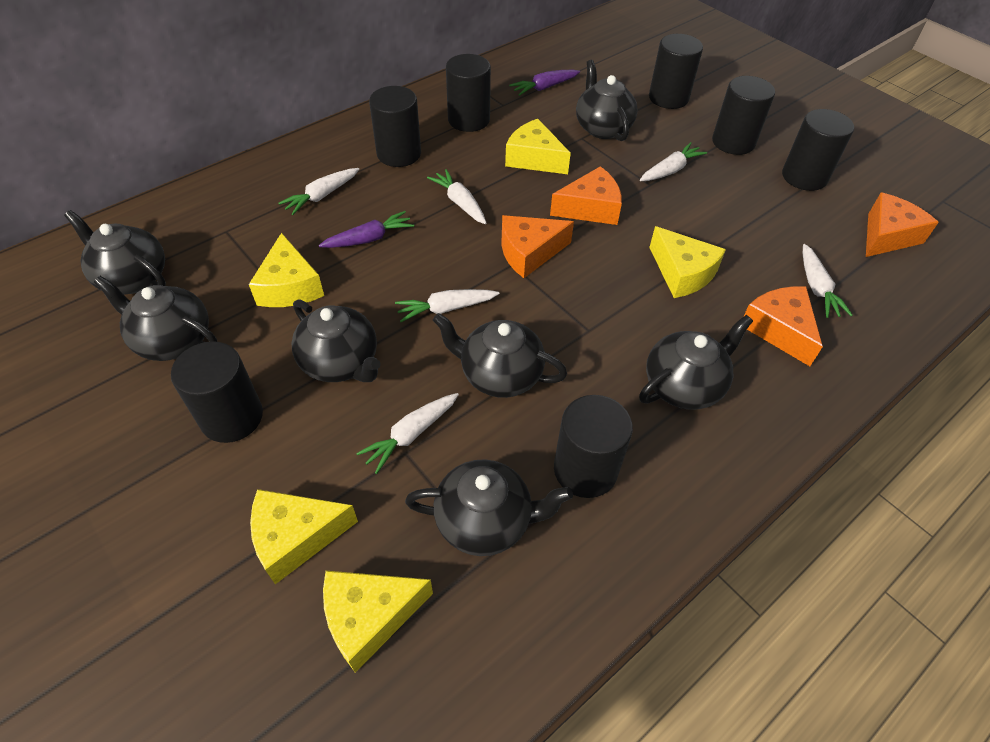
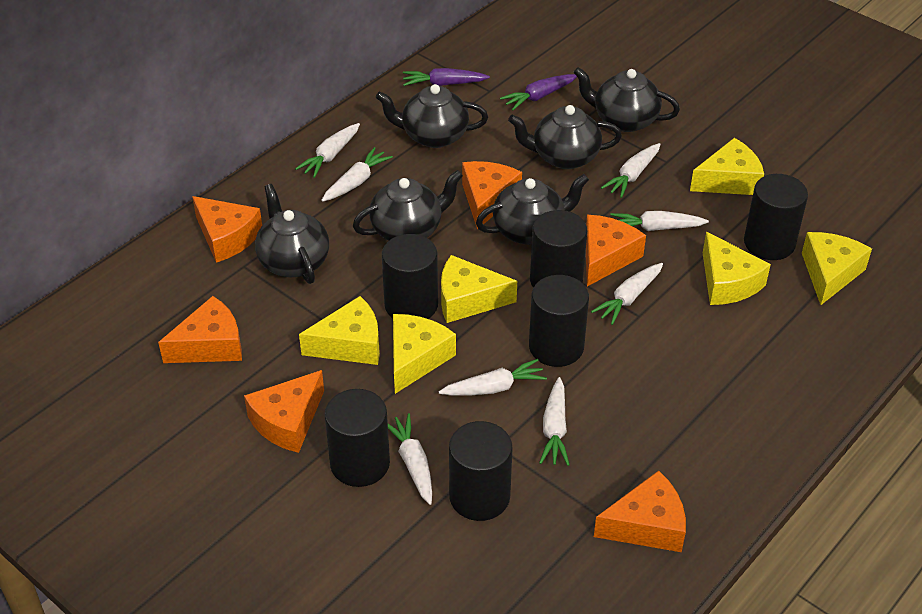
black cylinder: [171,341,263,443] [369,86,421,167] [446,54,491,132] [554,395,633,498] [649,34,703,109] [712,76,775,155] [782,109,854,191] = 7 -> [325,389,390,487] [382,234,438,319] [449,421,513,521] [529,275,589,367] [530,210,587,288] [744,174,808,260] = 6
black teapot: [64,210,166,295] [94,276,217,361] [292,299,381,382] [405,459,573,556] [433,313,567,398] [576,60,638,141] [639,315,753,410] = 7 -> [255,184,329,284] [353,170,463,241] [376,84,488,148] [476,174,589,245] [508,105,622,169] [573,67,680,132] = 6
orange cheese: [502,215,574,278] [550,166,622,225] [743,286,823,366] [866,192,939,257] = 4 -> [158,296,242,363] [192,196,262,263] [244,370,324,453] [462,161,522,229] [586,215,646,286] [594,471,686,552] = 6
white carrot: [278,168,359,215] [356,393,459,474] [395,289,499,322] [427,169,486,224] [640,142,707,181] [803,244,853,318] = 6 -> [295,123,360,178] [321,147,393,202] [388,413,432,505] [439,359,547,396] [539,377,570,466] [591,263,663,325] [601,143,661,198] [610,211,709,231] = 8
yellow cheese: [249,233,324,307] [250,489,358,584] [323,571,433,673] [505,119,571,174] [649,226,726,298] = 5 -> [299,296,380,365] [393,314,456,394] [441,255,517,323] [690,138,764,195] [703,232,771,305] [802,232,872,305] = 6

